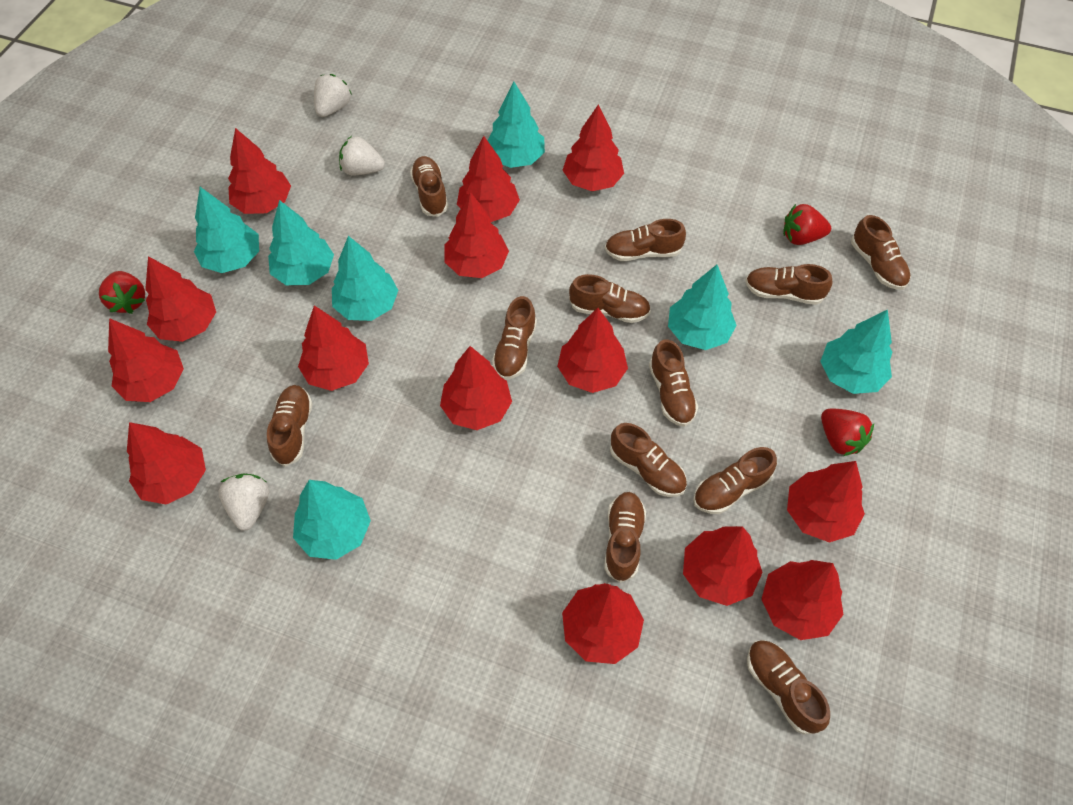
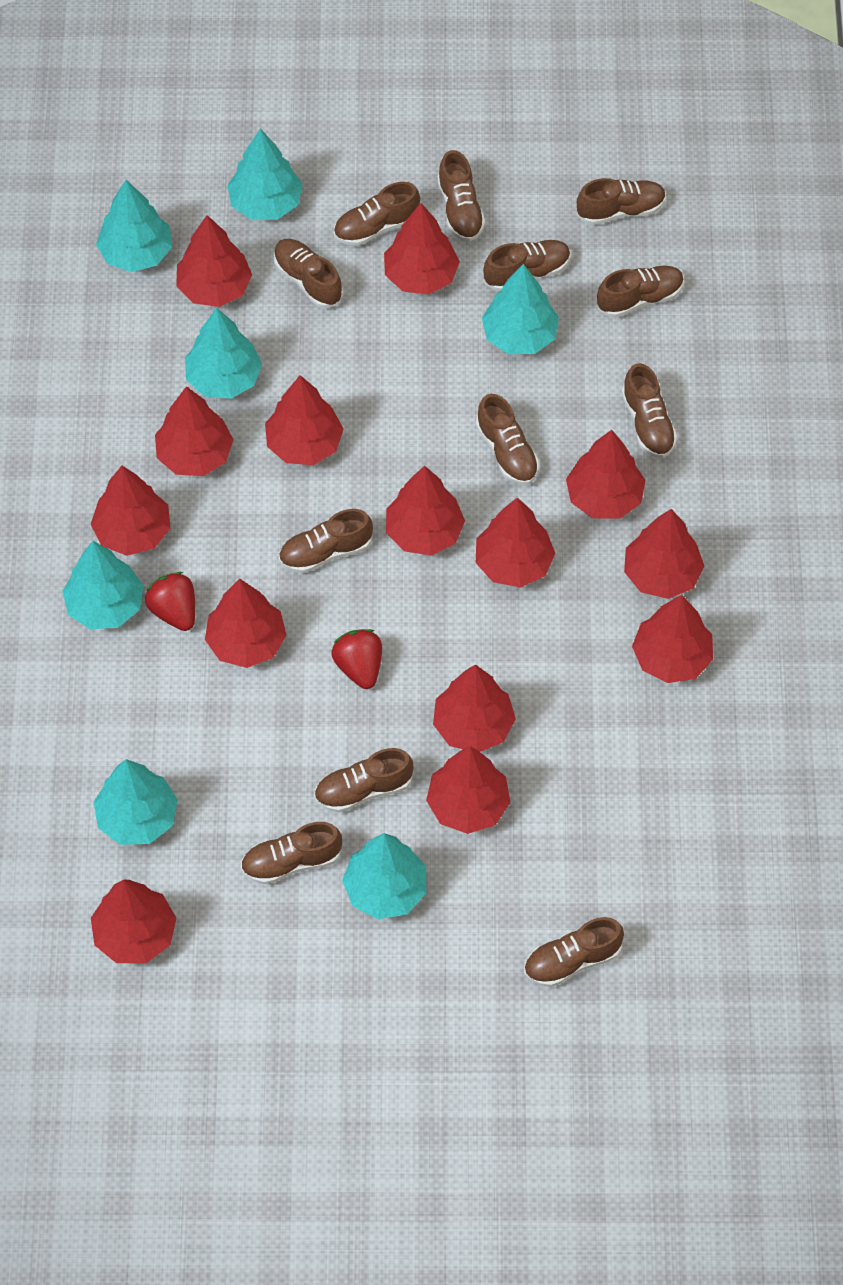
red strawberry: [99,271,145,314] [783,204,831,245] [821,408,874,456] = 3 -> [145,572,195,631] [331,629,382,689] = 2
white strawberry: [219,474,269,531] [314,74,352,117] [339,136,385,176] = 3 -> none = 0

